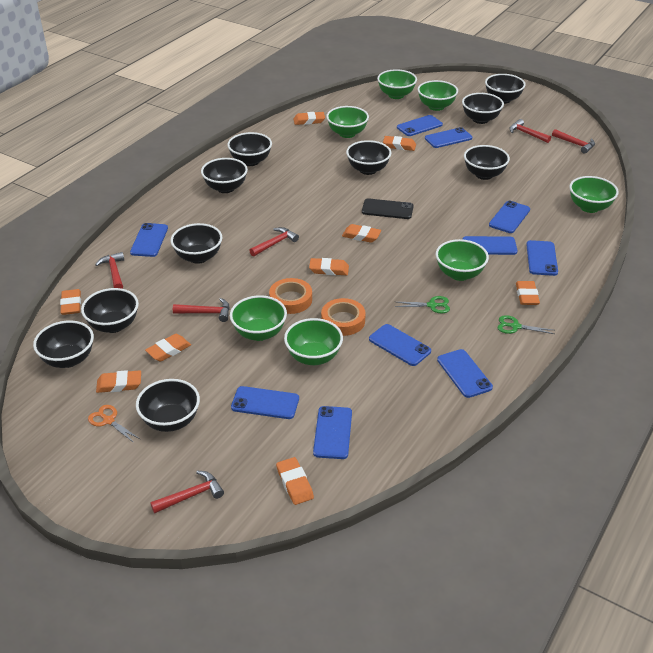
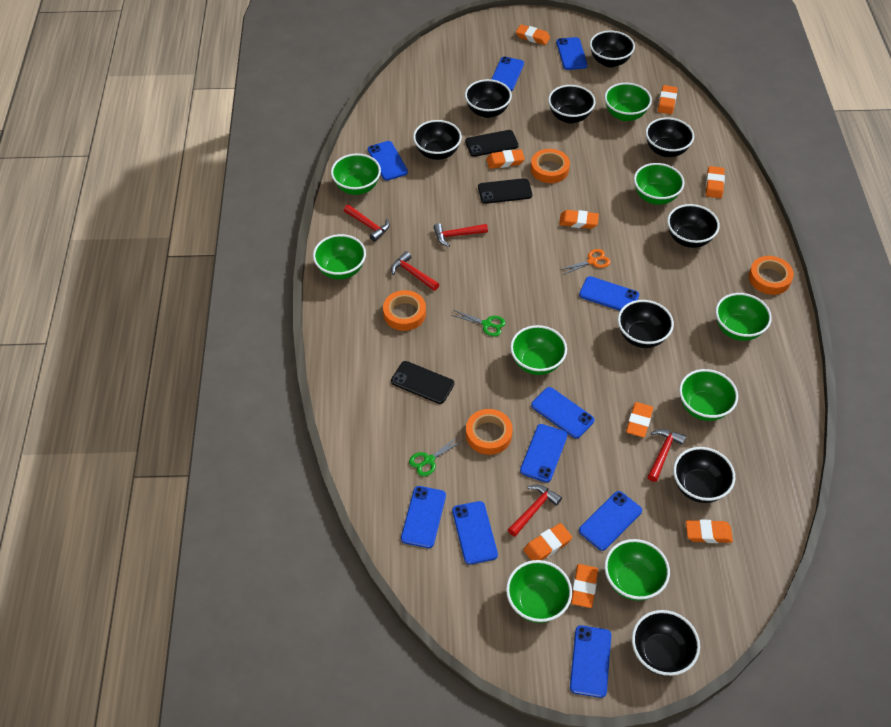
black bowl: [33,321,94,368] [81,288,139,333] [136,379,200,432] [171,223,222,264] [201,158,248,193] [227,132,272,166] [346,140,392,175] [462,93,504,124] [464,145,510,180] [485,74,526,104] = 10 -> [413,120,462,160] [465,79,512,118] [548,85,596,124] [590,30,635,68] [618,300,674,348] [632,610,700,676] [645,117,694,157] [667,204,720,248] [673,447,735,503] = 9
black phone: [362,198,414,219] = 1 -> [391,361,454,404] [465,130,519,157] [478,178,532,204] = 3
green bowl: [230,295,287,341] [284,318,343,365] [326,106,369,138] [377,69,417,99] [418,80,458,111] [436,239,489,281] [569,176,619,213] = 7 -> [313,234,366,279] [331,153,381,195] [506,560,572,623] [510,325,567,375] [604,539,670,601] [605,83,652,121] [634,163,684,205] [679,369,738,421] [715,293,772,341] = 9
orange tape: [269,278,312,314] [321,298,366,336] = 2 -> [383,290,426,331] [466,409,513,455] [531,149,570,183] [749,256,794,295] = 4
red hammer: [95,252,124,289] [150,471,224,513] [173,298,230,322] [249,227,299,256] [509,119,551,143] [552,129,595,154] = 6 -> [343,204,390,242] [391,251,439,291] [434,223,488,247] [508,485,562,537] [647,429,686,482] = 5

